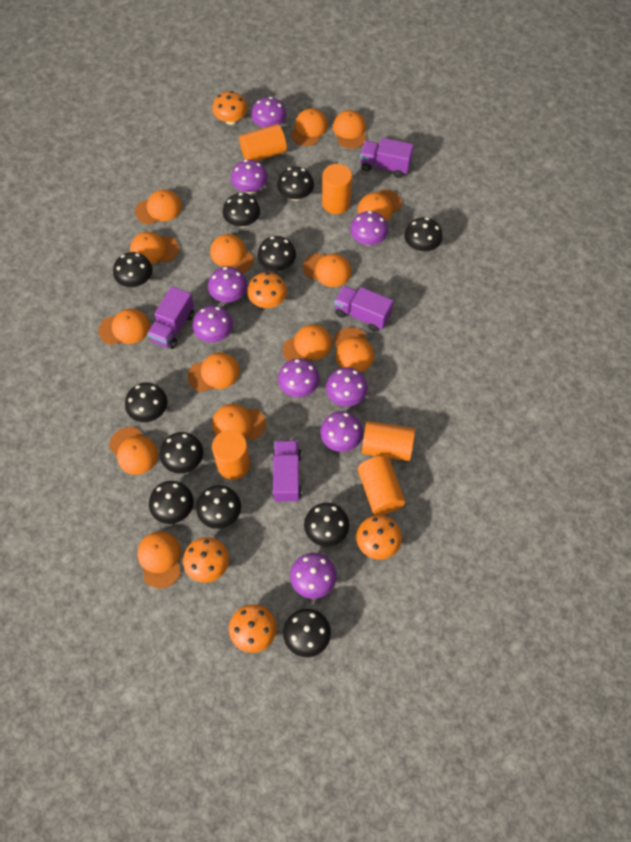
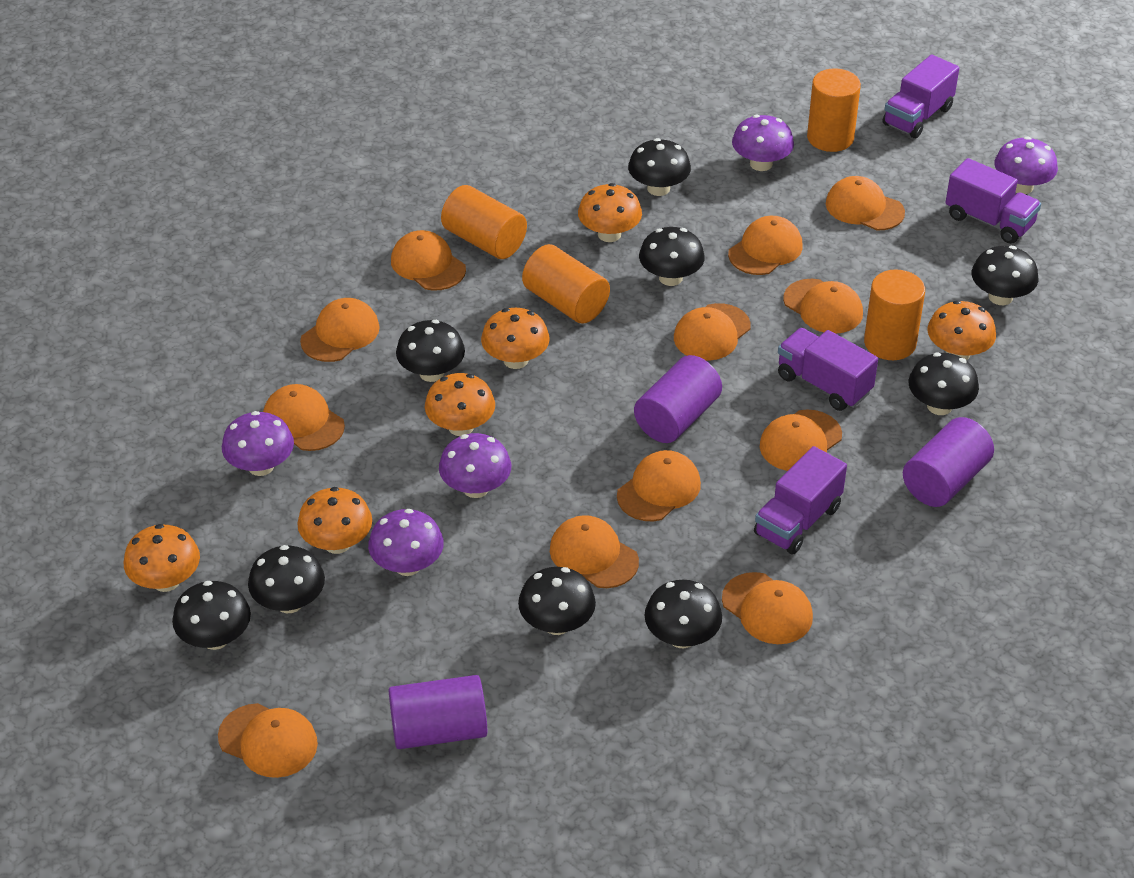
black mushroom: [113,252,152,287] [125,383,167,422] [149,481,194,524] [160,432,203,474] [196,485,241,529] [223,193,260,227] [257,236,296,271] [277,167,314,201] [283,609,331,657] [304,503,349,547] [404,217,443,252] = 11 -> [172,581,251,650] [248,545,325,613] [396,320,465,382] [518,567,596,635] [628,138,691,196] [639,227,705,286] [644,580,722,648] [908,353,979,415] [972,246,1038,305] = 9
orange cap: [98,309,150,345] [109,427,158,475] [130,232,179,264] [135,190,182,225] [138,531,181,589] [187,353,240,392] [210,234,254,273] [212,404,266,440] [283,324,332,361] [291,108,328,146] [303,253,352,287] [333,110,366,149] [333,327,374,372] [358,189,402,221] = 14 -> [218,703,318,778] [263,384,345,451] [300,298,380,362] [391,230,466,291] [550,515,639,588] [617,450,701,521] [674,303,751,361] [722,572,813,644] [728,216,803,275] [760,410,842,471] [783,279,863,334] [826,176,905,231] = 12
orange cylinder: [212,430,250,480] [239,124,287,161] [322,164,352,214] [358,456,405,515] [362,421,415,461] = 5 -> [441,185,527,259] [522,244,610,324] [807,68,861,152] [864,269,925,360] = 4
orange mushroom: [183,537,229,583] [212,91,248,125] [229,604,277,653] [247,272,287,308] [356,515,402,560] = 5 -> [124,524,200,592] [297,487,372,554] [425,373,495,436] [481,308,550,369] [578,183,642,242] [927,300,996,360] = 6
purple cylinder: none = 0 -> [389,675,487,749] [634,355,722,443] [903,417,994,507] = 3
purple mushroom: [193,305,233,342] [208,267,247,302] [231,159,268,194] [251,97,286,128] [278,358,320,397] [290,553,337,599] [320,411,363,452] [326,367,368,406] [350,211,389,246] = 9 -> [222,411,294,476] [368,509,444,576] [439,433,511,498] [732,115,794,171] [994,136,1058,194] = 5

